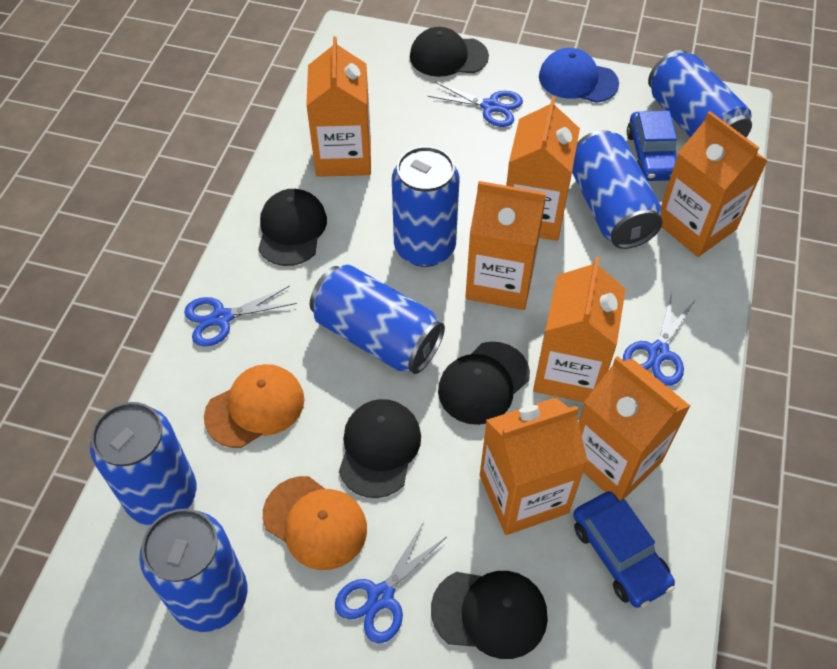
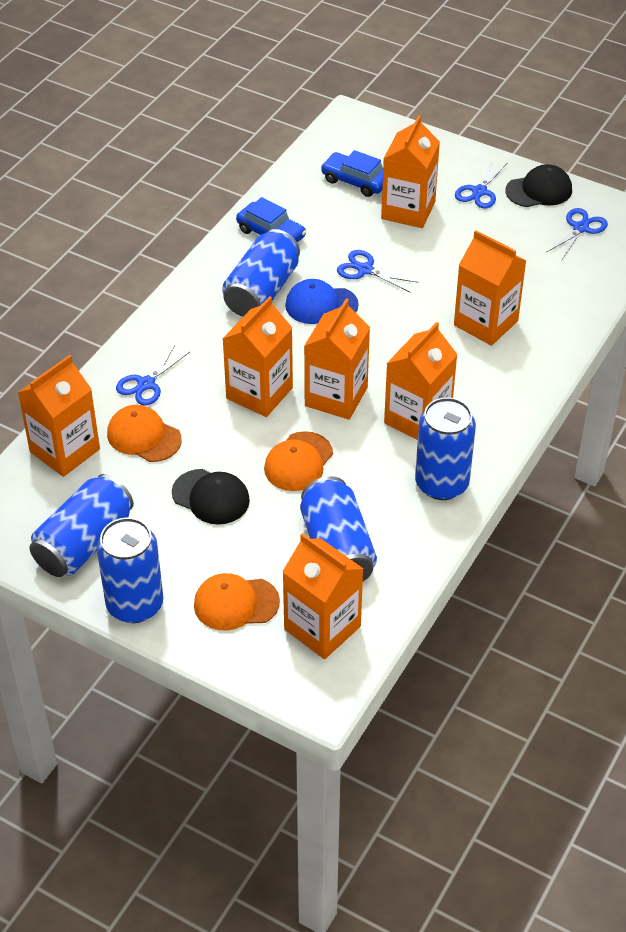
black cap: [258,189,327,266] [339,399,421,498] [410,27,489,77] [431,571,548,659] [438,342,530,425] = 5 -> [172,469,250,525] [505,164,572,207] = 2
blue can: [90,402,197,525] [140,509,247,632] [310,264,445,374] [392,146,459,267] [572,130,663,249] [648,50,752,137] = 6 -> [29,474,134,577] [97,517,163,623] [222,229,300,317] [300,476,377,581] [415,397,476,500] = 5
orange cap: [204,364,304,448] [263,476,367,570] = 2 -> [107,405,182,462] [194,573,280,630] [264,431,333,491] = 3

